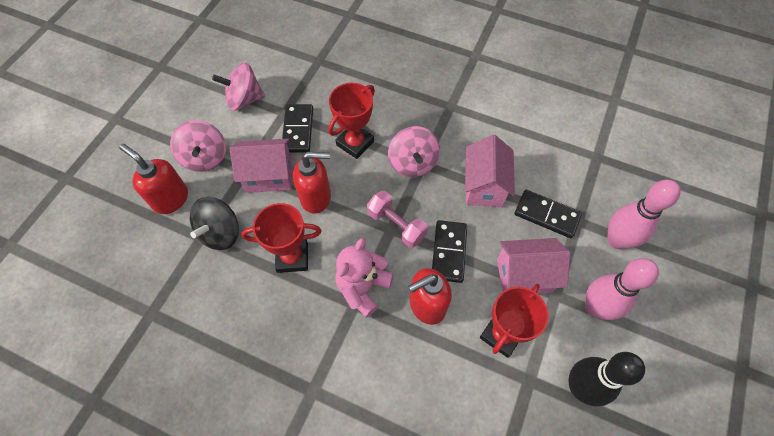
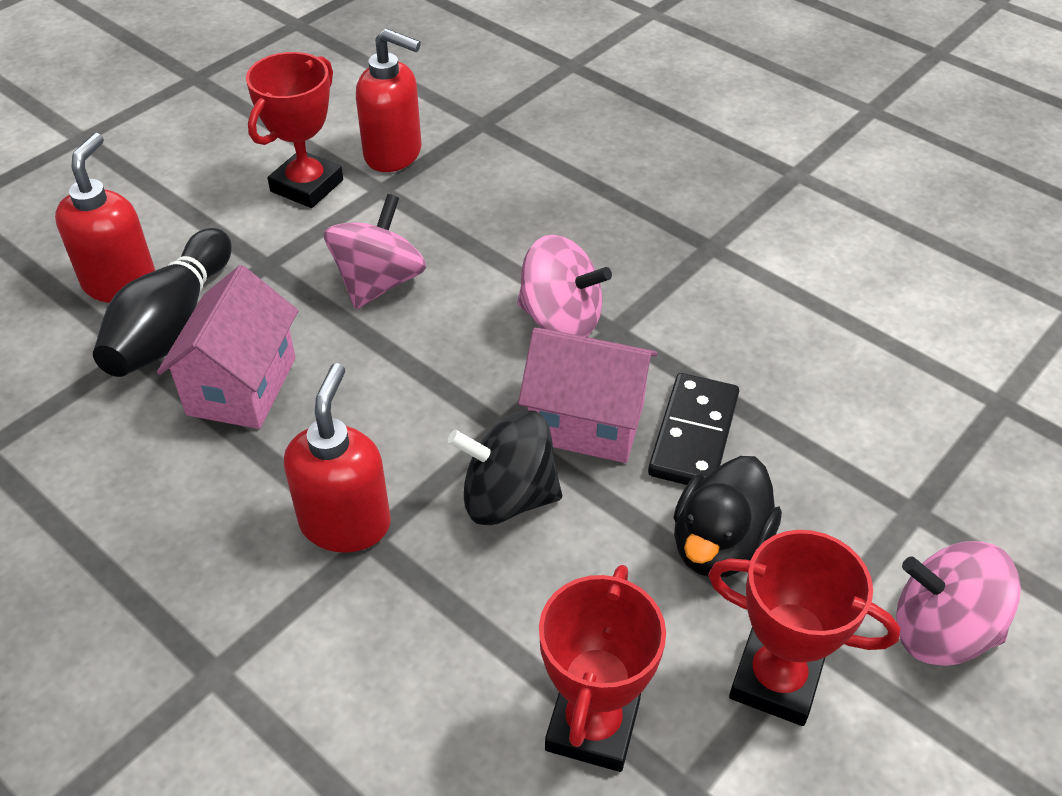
black domino: [282,104,313,153] [432,220,467,283] [515,190,582,238] = 3 -> [648,373,739,485] = 1
black duck: none = 0 -> [673,456,782,577] = 1
pink bowling pin: [585,258,659,320] [607,180,681,249] = 2 -> none = 0
pink dumbbell: [367,191,428,248] = 1 -> none = 0
pink house: [230,139,292,193] [465,135,515,207] [497,238,570,294] = 3 -> [157,265,298,429] [518,328,658,463] = 2
pink teddy bear: [335,238,393,318] = 1 -> none = 0

